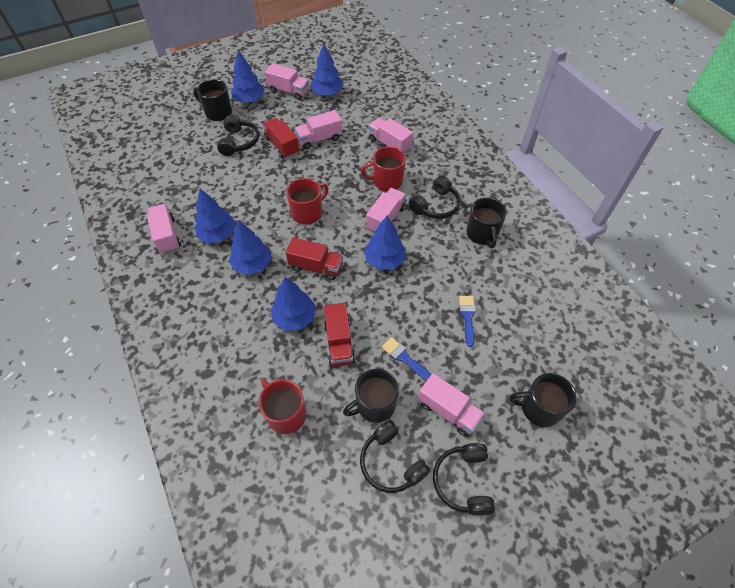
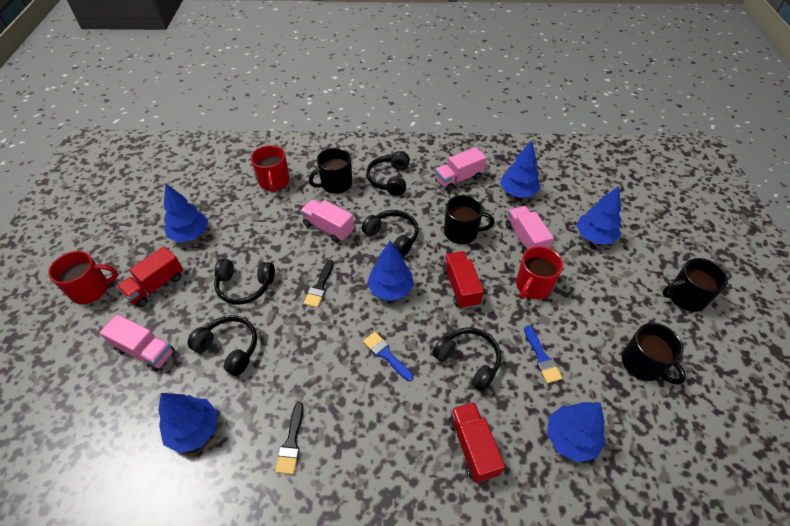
black brush: none = 0 -> [275,402,304,474] [304,260,334,308] = 2
black headphones: [217,115,259,156] [360,420,430,493] [409,175,461,219] [433,443,495,516] = 4 -> [187,315,257,376] [214,259,275,305] [361,210,419,257] [366,151,410,196] [432,327,501,392] = 5
pink truck: [147,204,181,254] [265,63,309,100] [295,110,342,150] [366,188,406,232] [368,118,413,154] [418,373,485,437] = 6 -> [100,314,175,372] [300,199,354,243] [435,147,487,191] [506,206,554,254] = 4

